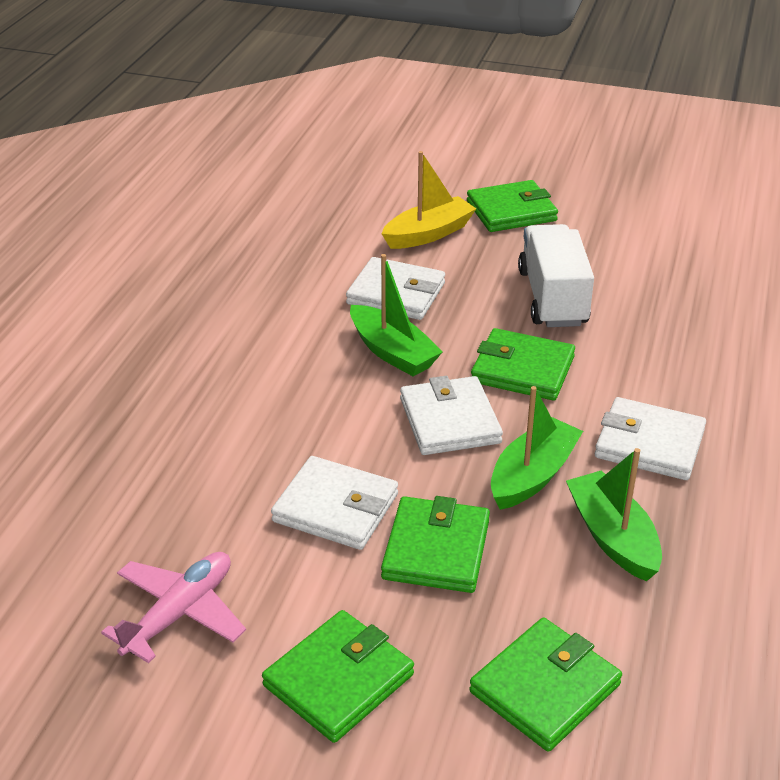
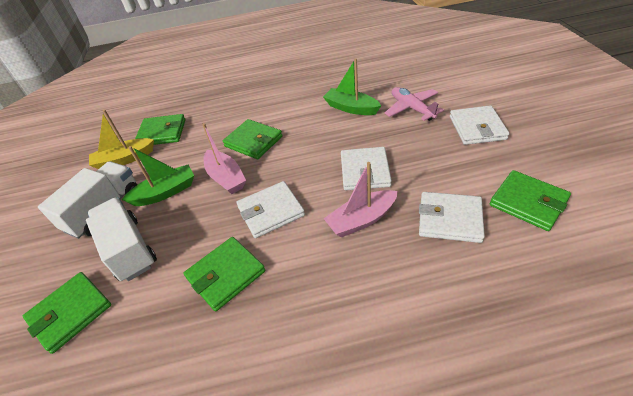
green boat: [350,254,443,376] [491,386,583,510] [566,448,662,581] = 3 -> [122,146,194,206] [323,58,381,115] = 2
pink boat: none = 0 -> [202,123,246,194] [323,162,398,237] = 2
white truck: [518,224,594,327] = 1 -> [38,161,138,239] [86,197,157,281] = 2

